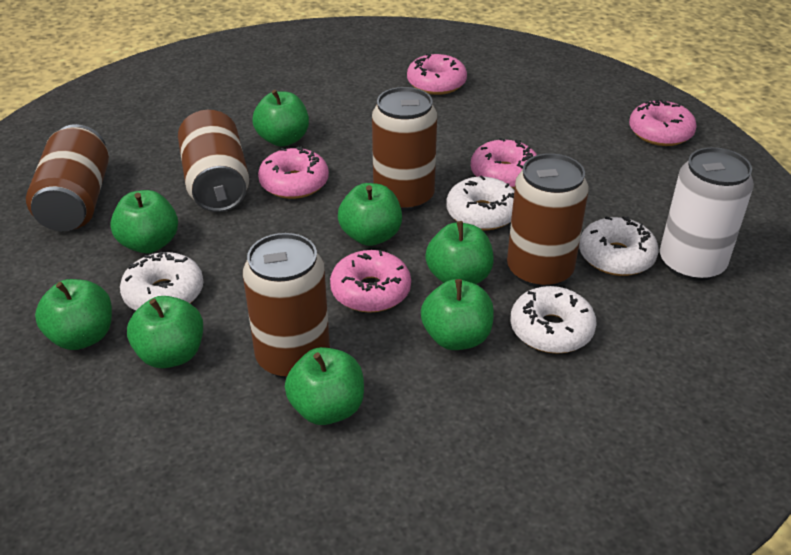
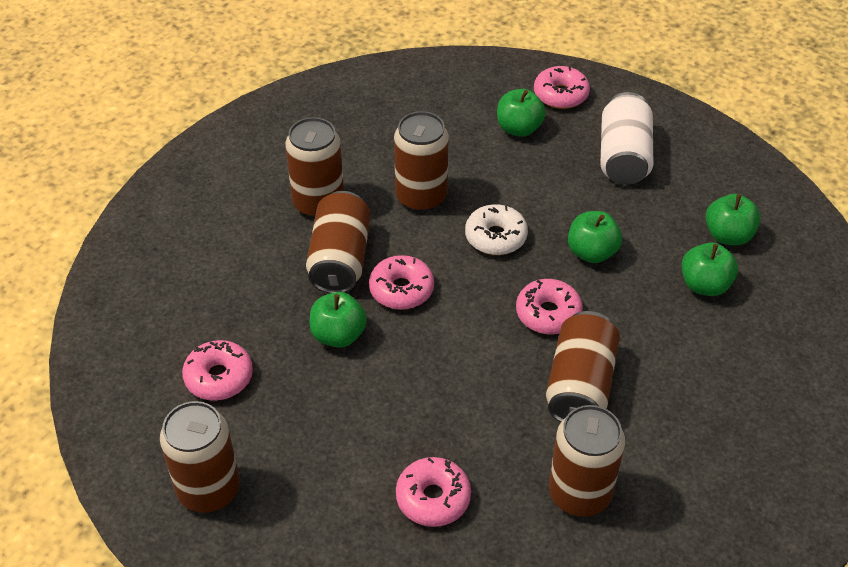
brown can: [26,124,109,231] [178,110,249,212] [243,233,330,379] [372,87,437,212] [507,153,589,288] = 5 -> [160,401,240,513] [285,117,344,218] [306,191,371,294] [394,111,449,212] [546,311,620,422] [549,405,625,517] = 6
green apple: [35,279,112,350] [110,190,178,253] [127,296,203,368] [252,90,309,147] [285,347,364,425] [338,183,402,246] [421,279,494,350] [425,221,494,284] = 8 -> [310,292,367,348] [497,89,546,137] [568,211,622,263] [682,242,738,296] [705,194,761,245] = 5
white donut: [120,252,204,311] [446,175,514,230] [510,286,597,354] [579,216,659,276] = 4 -> [465,204,528,255] = 1

